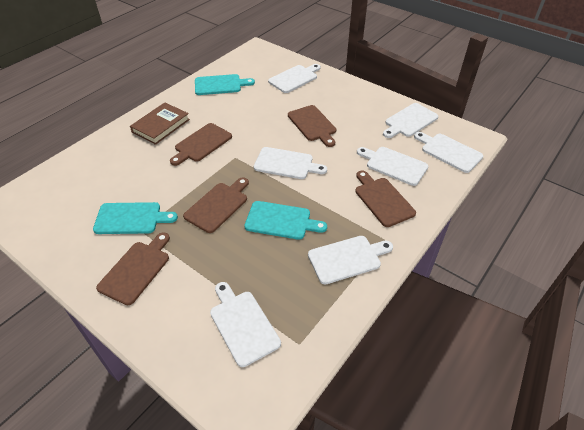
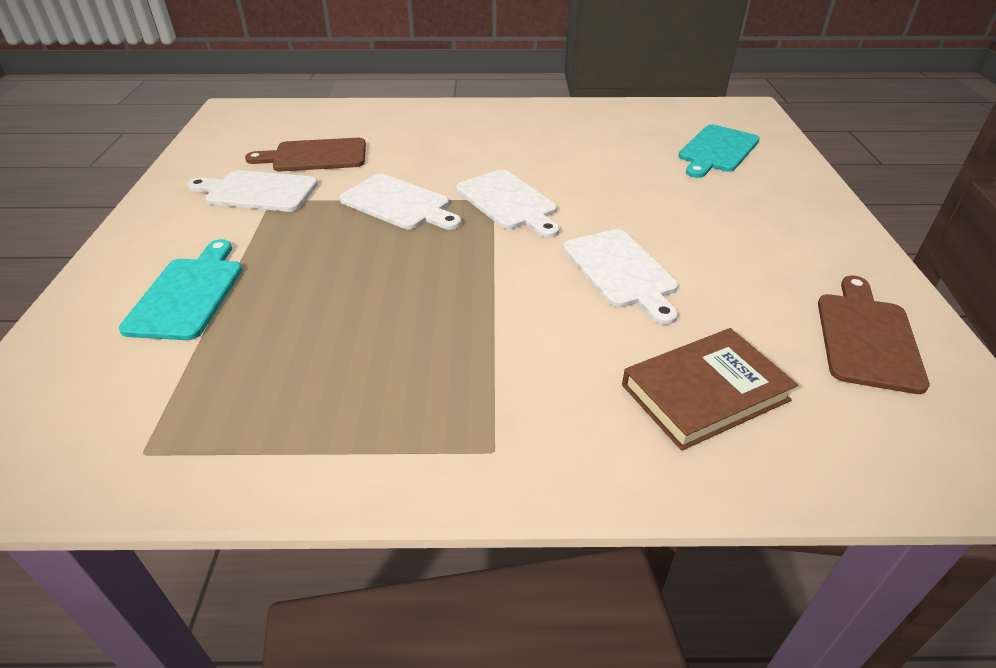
brown cutting board: [96,232,170,306] [170,123,232,166] [183,177,249,233] [288,105,336,147] [355,171,416,227] = 5 -> [245,138,366,171] [818,276,929,394] = 2
turquoise cutting board: [93,202,178,234] [195,74,255,95] [244,201,327,240] = 3 -> [118,239,242,340] [678,125,759,178] = 2
white cutting board: [210,282,281,367] [254,147,327,179] [268,64,321,93] [308,236,393,284] [357,147,428,186] [383,103,438,138] [414,132,483,173] = 7 -> [187,170,318,212] [339,174,461,230] [456,170,560,238] [563,229,678,325] = 4

